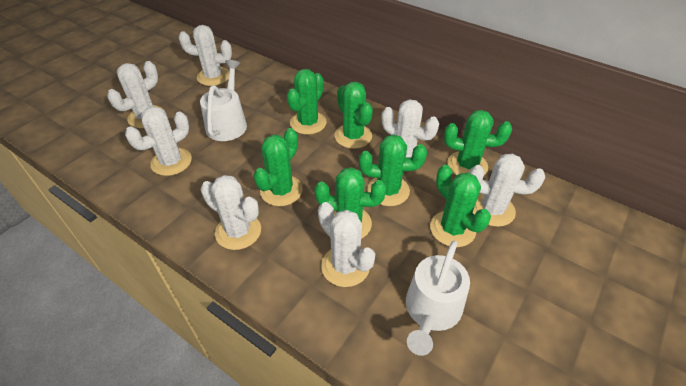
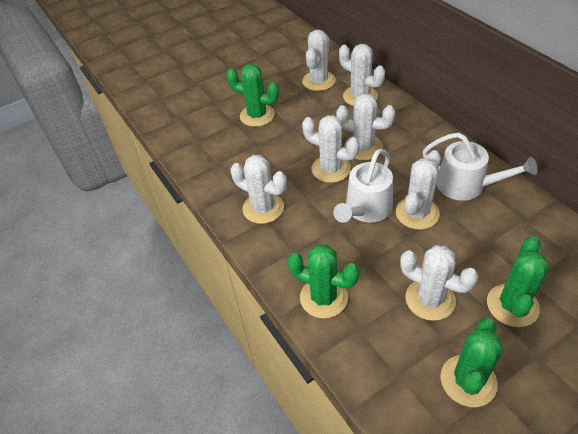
green cactus: [253,128,303,206] [287,69,327,135] [314,167,386,239] [334,82,373,149] [359,134,427,206] [430,165,491,247] [444,110,512,175] = 7 -> [226,64,279,127] [287,244,360,318] [440,318,503,407] [487,236,549,327] = 4

